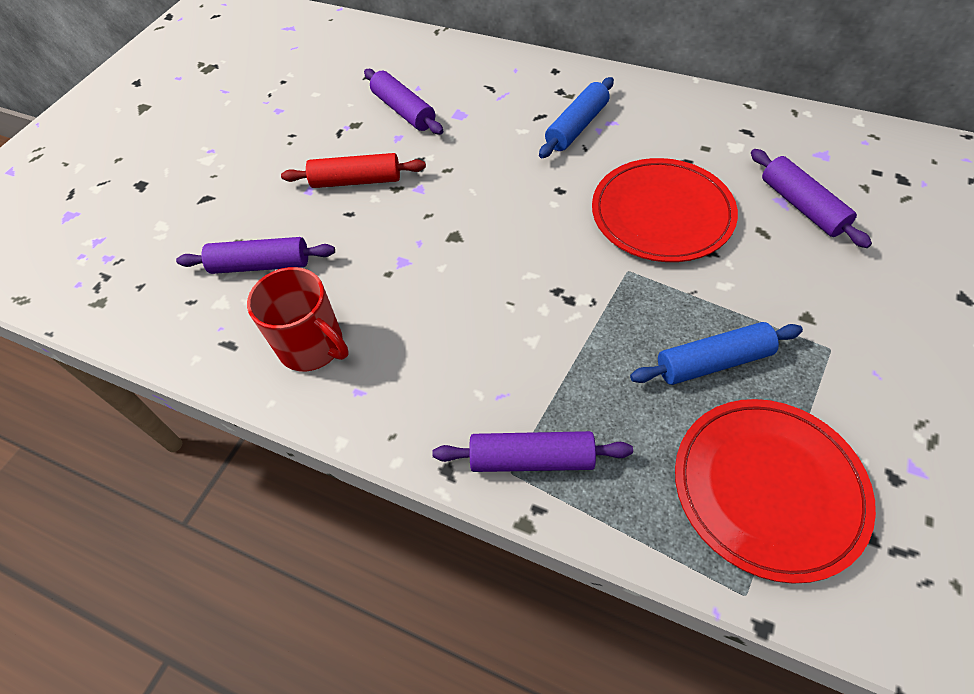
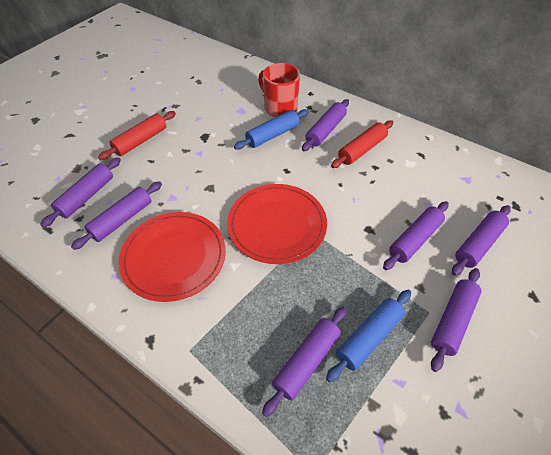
purple rolling pin: [176,237,335,274] [364,69,443,135] [432,431,633,472] [751,149,872,248] = 4 -> [40,157,121,228] [71,181,162,250] [262,307,347,417] [302,99,349,151] [383,201,449,270] [431,268,481,372] [452,205,511,275] = 7
red rolling pin: [281,153,426,188] = 1 -> [98,111,176,160] [331,120,393,168] = 2

